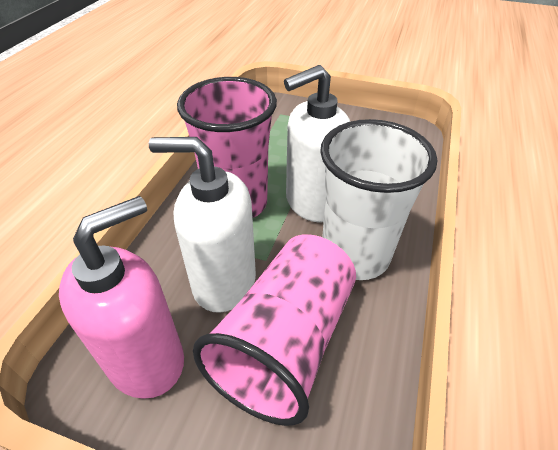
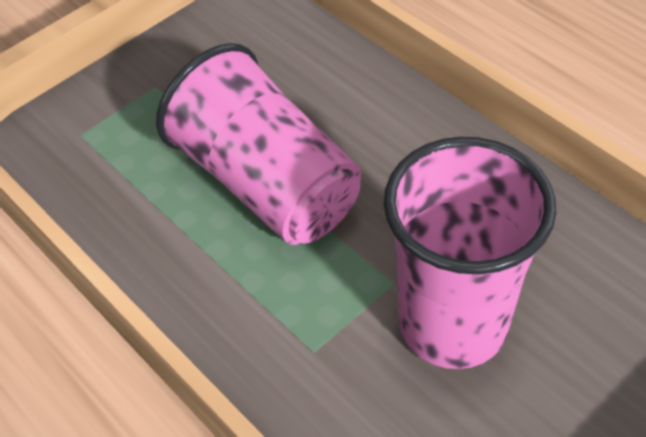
pink soap dispenser: [59,196,184,399] = 1 -> none = 0
white cup: [320,119,437,280] = 1 -> none = 0
white soap dispenser: [149,137,256,313] [284,65,351,223] = 2 -> none = 0

